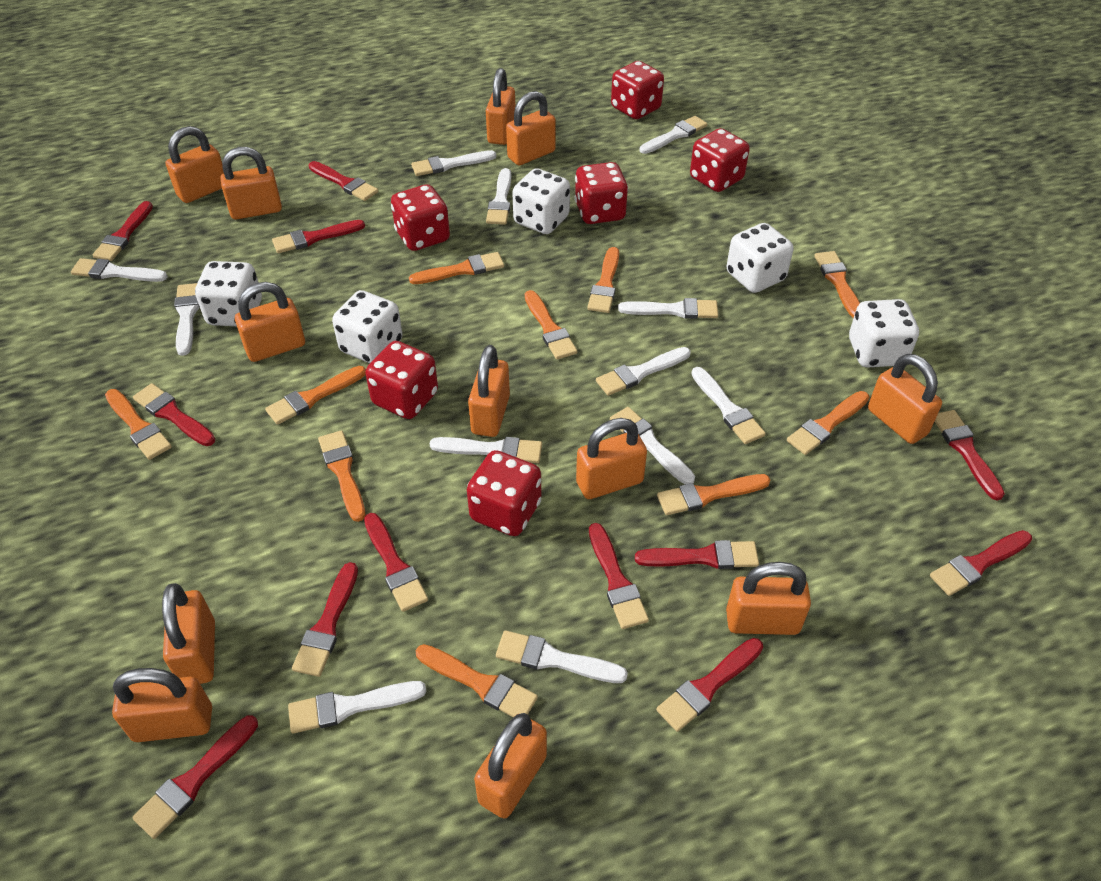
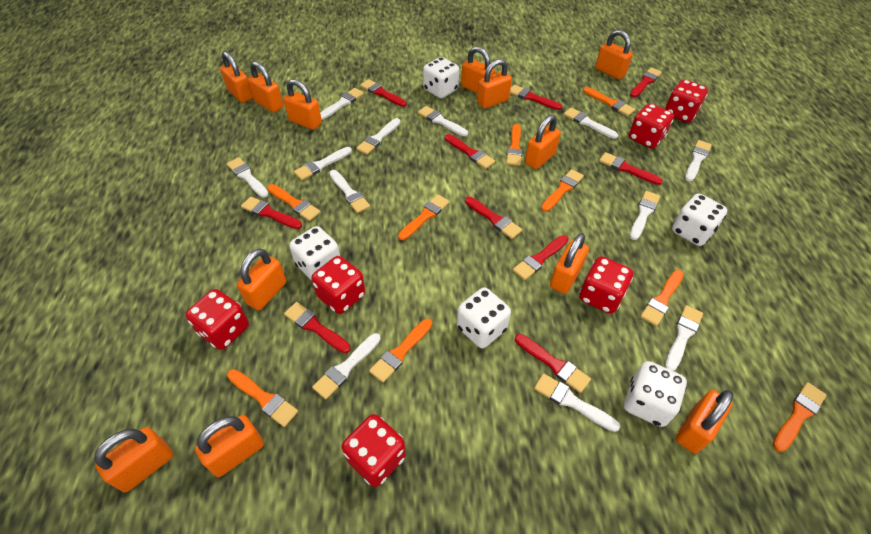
orange brush: [105,389,172,460] [265,366,366,425] [318,430,365,522] [409,252,504,284] [416,644,538,717] [525,290,577,359] [587,247,619,313] [657,474,770,515] [787,391,869,455] [814,251,860,318] = 10 -> [227,369,298,427] [267,184,320,221] [369,319,432,383] [398,195,450,240] [506,124,522,166] [541,169,584,212] [583,87,635,116] [640,270,684,326] [773,382,827,452] = 9
red brush: [93,201,153,261] [132,715,258,839] [133,383,215,446] [272,220,365,253] [292,562,358,677] [309,161,378,201] [364,513,428,612] [589,523,649,629] [635,540,759,569] [656,638,763,732] [930,530,1032,596] [935,410,1005,501] = 12 -> [241,196,302,229] [284,302,351,353] [360,79,406,107] [445,134,495,169] [465,196,522,239] [510,85,562,110] [513,235,569,280] [515,334,591,393] [599,152,663,185] [630,67,662,97] = 10

